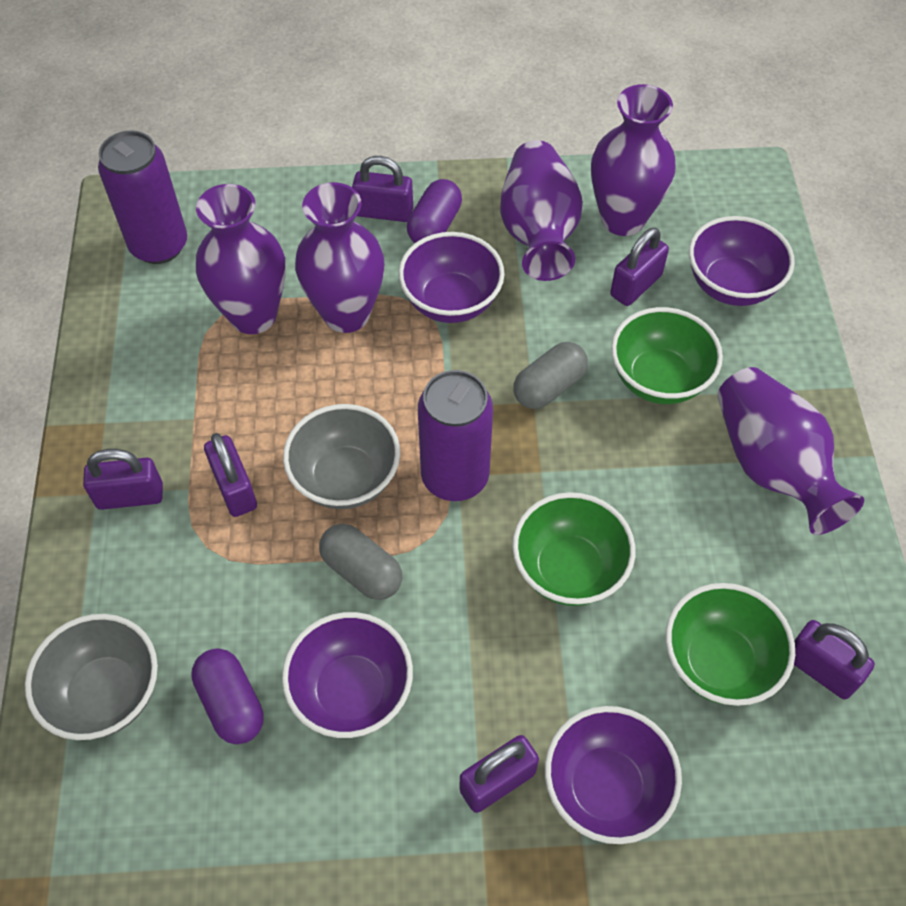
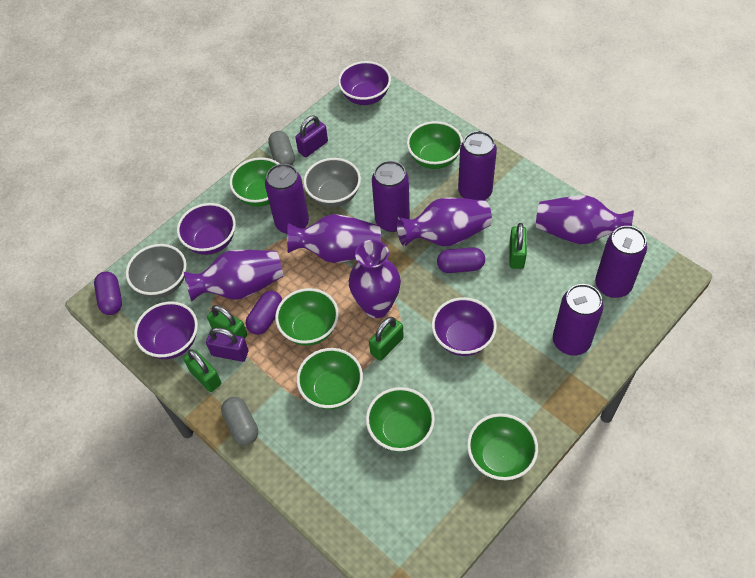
green bowl: [512,492,635,606] [611,307,723,404] [666,583,795,706] = 3 -> [230,157,280,207] [275,288,339,346] [297,348,363,409] [366,387,435,452] [407,121,463,169] [467,414,538,481] = 6
green padlock: none = 0 -> [184,349,221,392] [207,305,247,339] [369,317,404,361] [509,223,527,269] = 4
purple can: [98,131,187,264] [418,370,493,501] = 2 -> [265,164,309,234] [372,161,410,232] [458,131,497,200] [553,284,604,355] [595,226,647,298] = 5
purple capsule: [191,648,264,744] [407,179,462,243] = 2 -> [94,271,122,315] [246,291,282,335] [437,247,485,273] = 3
purple padlock: [83,449,163,510] [204,433,257,517] [352,156,413,222] [459,735,539,813] [610,228,669,306] [794,620,875,699] = 6 -> [206,328,248,362] [295,115,328,157] = 2

